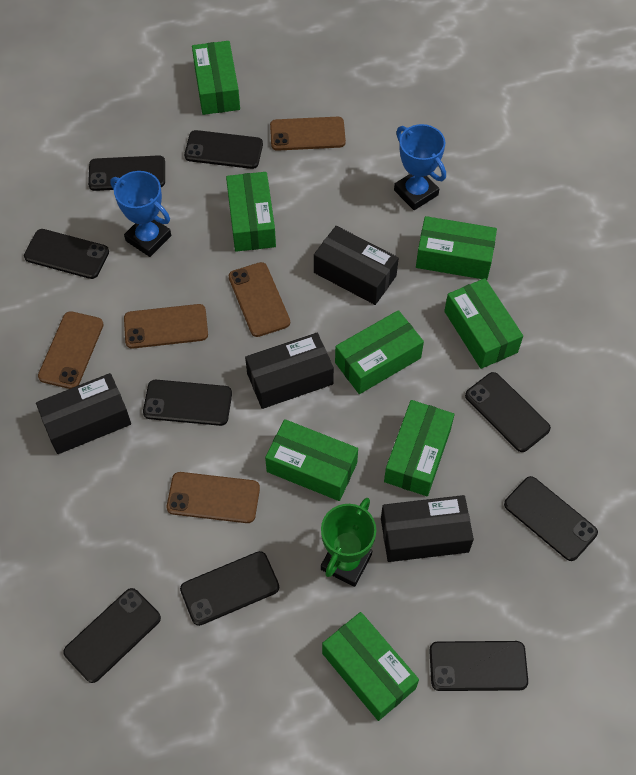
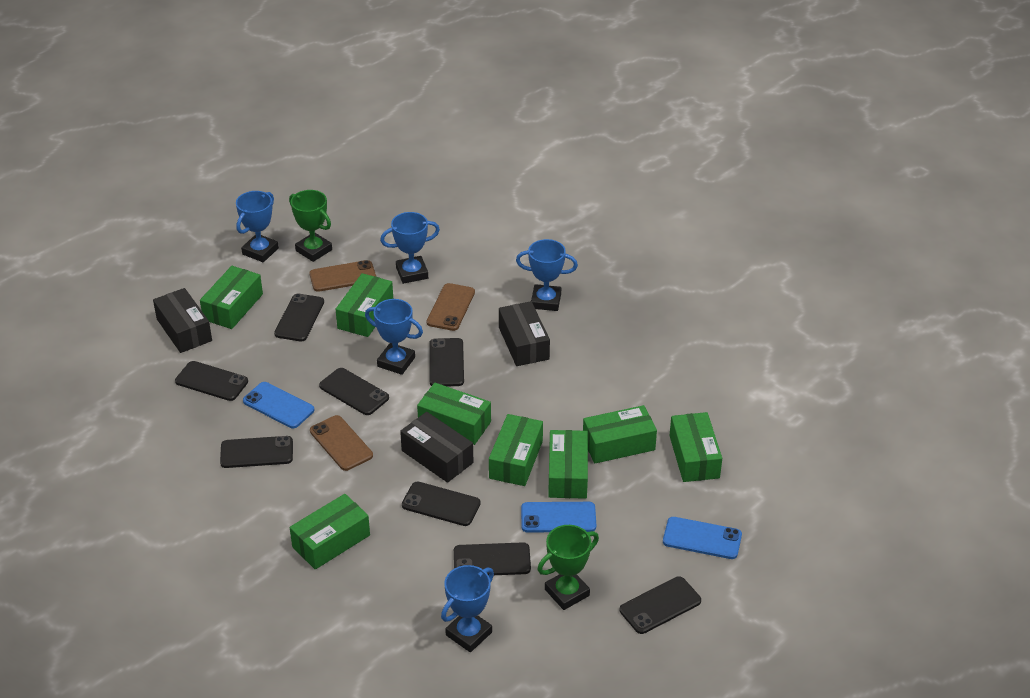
black box: [36,373,131,454] [245,333,334,409] [314,226,399,305] [381,495,474,562] = 4 -> [153,288,212,353] [400,412,473,483] [499,301,550,366] = 3
black phone: [24,229,109,279] [63,588,161,683] [88,155,165,191] [143,380,232,426] [180,551,279,626] [184,130,263,169] [429,641,528,691] [465,372,551,452] [504,476,598,561] = 9 -> [175,361,248,401] [220,436,293,468] [274,293,324,341] [319,368,389,415] [402,482,481,526] [429,338,464,386] [454,542,531,575] [620,576,701,634] = 8
blue phone: none = 0 -> [243,382,314,428] [521,502,596,533] [663,517,742,559] = 3
blue trophy: [110,171,171,257] [394,124,446,210] = 2 -> [236,191,279,262] [365,299,423,375] [380,212,440,284] [441,565,494,652] [516,239,578,311] = 5
brown phone: [38,311,104,389] [124,304,208,349] [167,472,260,523] [228,262,290,337] [270,117,346,151] = 5 -> [309,260,376,292] [310,415,373,471] [427,283,475,331] = 3
green trophy: [321,498,376,587] = 1 -> [289,190,332,262] [538,525,599,610] = 2

